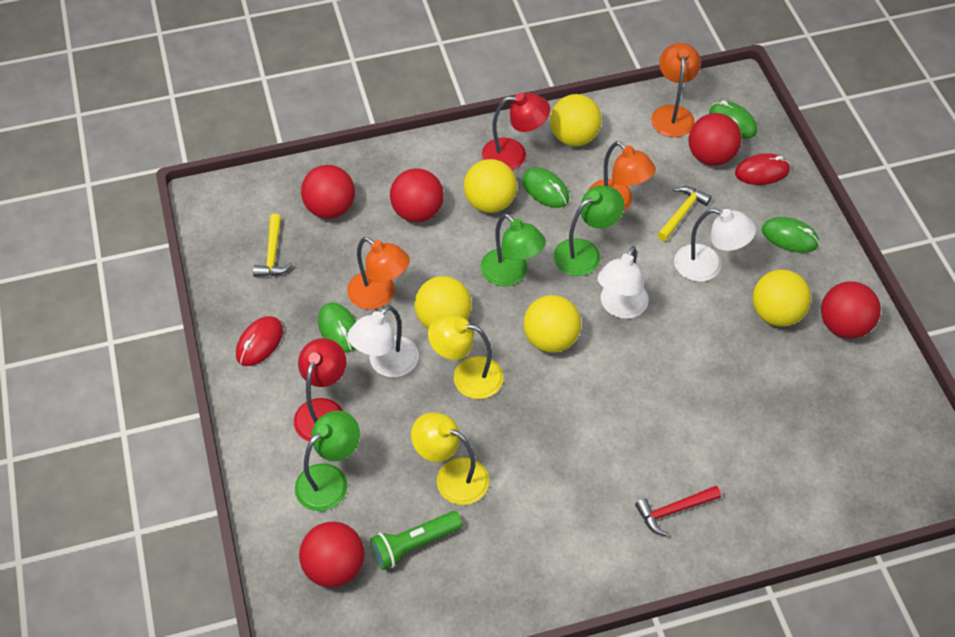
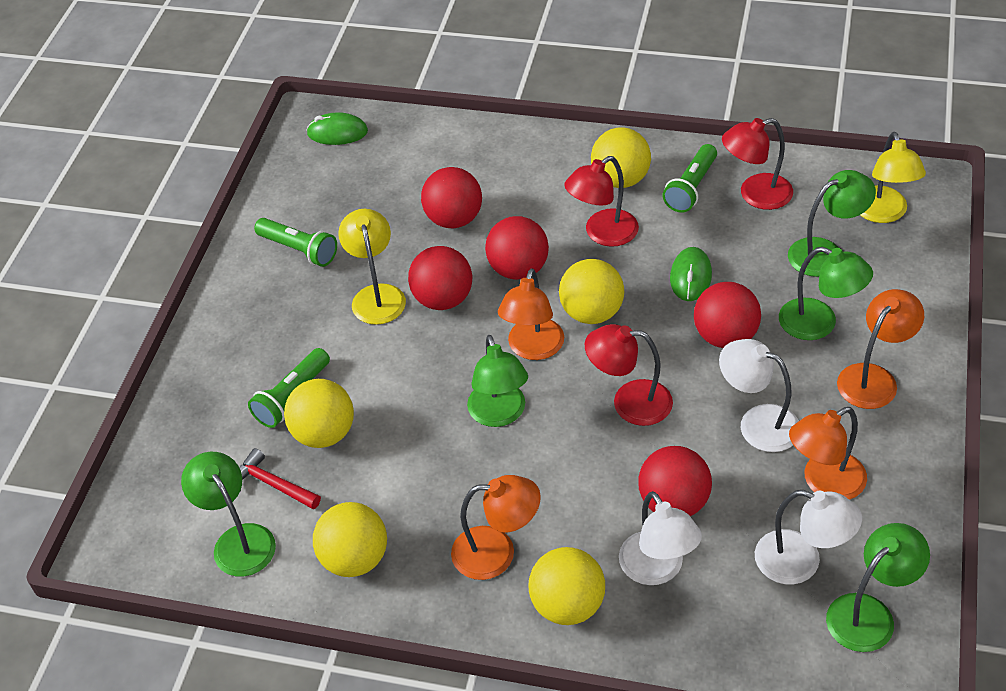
green flashlight: [370,511,462,570] = 1 -> [248,348,330,428] [254,218,337,267] [662,144,717,213] = 3
green lamp: [295,410,360,511] [480,213,546,286] [553,186,624,276] = 3 -> [181,452,276,577] [467,335,528,427] [779,247,873,340] [788,170,876,277] [826,523,930,652] = 5
green mouse: [318,302,356,353] [522,167,569,208] [709,100,757,139] [762,217,820,253] = 4 -> [306,112,368,145] [670,247,712,301] = 2
orange lamp: [347,237,410,310] [588,141,656,211] [651,43,701,137] = 3 -> [451,475,541,580] [498,268,564,360] [789,407,867,500] [837,289,924,409] = 4
red lamp: [294,338,346,441] [482,93,550,170] = 2 -> [564,156,639,247] [585,324,673,426] [722,118,793,210] = 3
red mouse: [236,316,283,366] [735,153,790,185] = 2 -> none = 0
yellow hammer: [253,214,293,277] [657,186,712,241] = 2 -> none = 0

